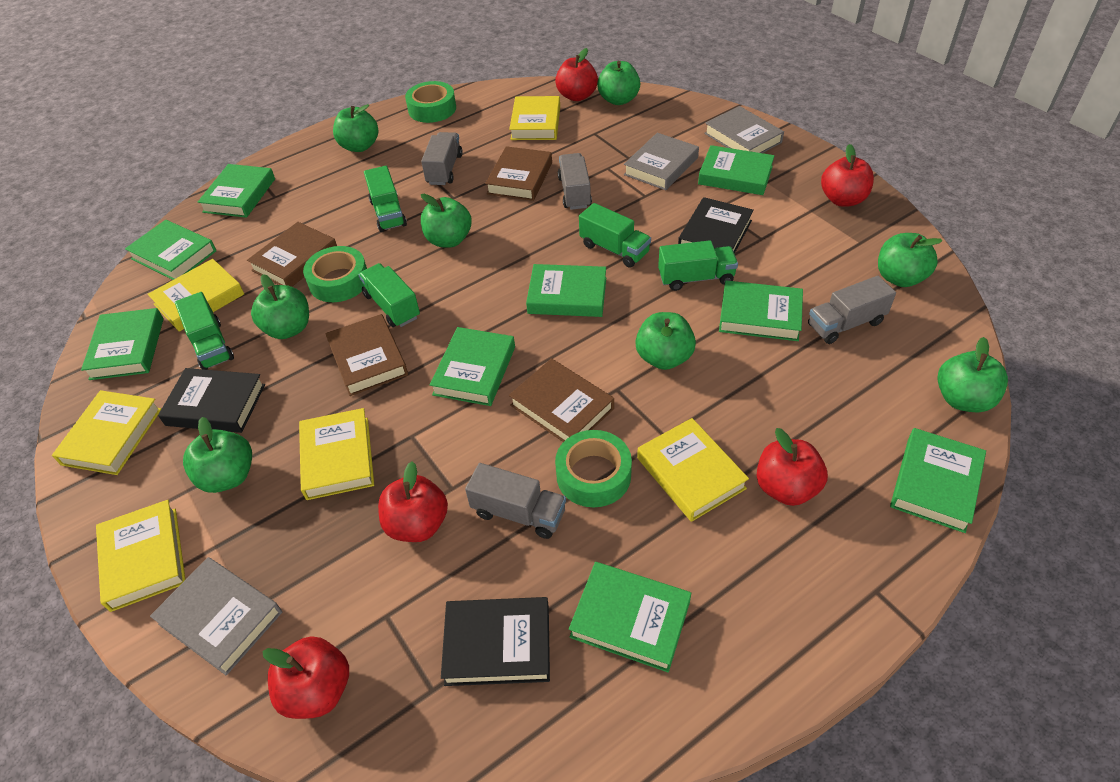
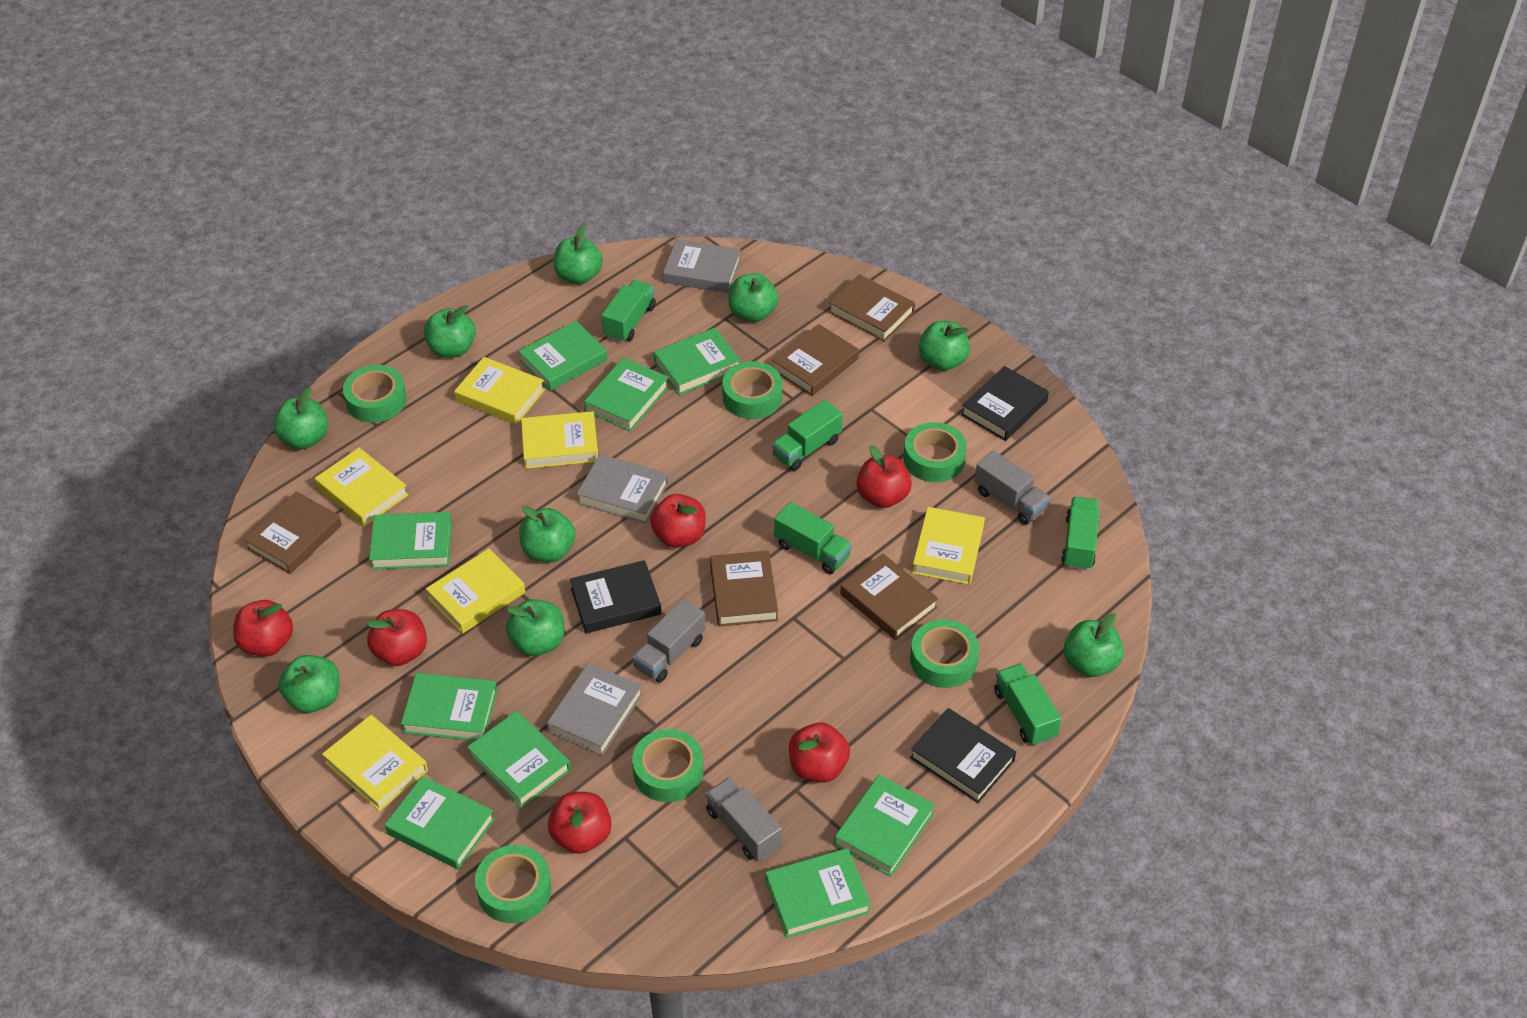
brown book: [247,222,337,287] [325,314,408,396] [485,146,552,201] [509,358,614,442] = 4 -> [244,491,342,574] [710,551,778,627] [772,324,859,396] [829,274,915,342] [840,554,939,640] = 5
green apple: [183,417,252,493] [251,274,309,339] [333,104,378,152] [421,194,472,248] [597,61,640,105] [635,312,696,370] [878,233,943,287] [937,337,1008,412] = 8 -> [273,387,328,449] [279,655,340,713] [424,305,476,358] [506,599,564,656] [519,506,576,562] [553,225,603,284] [728,273,779,322] [919,321,970,371] [1064,613,1124,677] = 9
green tape: [303,246,367,302] [405,81,456,123] [555,430,632,507] = 3 -> [343,365,407,423] [475,845,552,923] [632,729,704,802] [722,361,782,419] [904,422,967,482] [910,619,979,688] = 6
grey truck: [421,132,463,185] [465,463,566,539] [558,153,592,210] [808,276,896,344] = 4 -> [633,599,706,683] [706,777,782,861] [975,450,1050,525] = 3
red apple: [262,637,349,719] [378,461,448,542] [555,48,598,101] [757,428,828,506] [821,144,874,207] = 5 -> [233,600,293,656] [367,609,427,666] [548,792,612,854] [650,494,706,548] [789,723,850,783] [856,445,912,508] = 6

